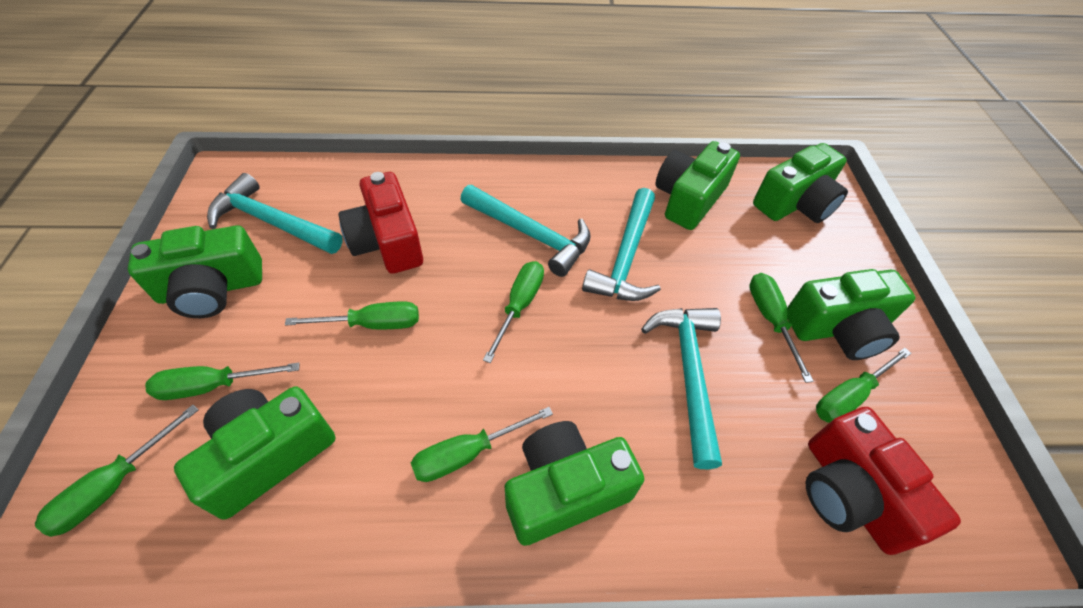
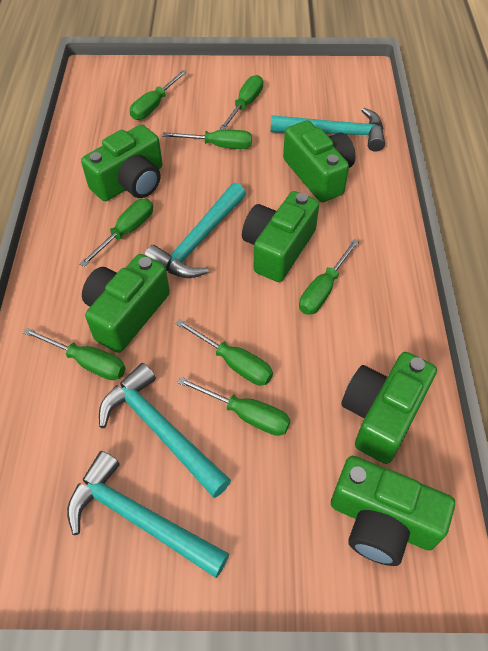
green screwdriver: [35,405,198,537] [145,363,300,400] [285,301,419,329] [411,407,553,482] [483,261,544,363] [749,273,814,383] [816,348,912,423] = 7 -> [23,328,126,380] [79,199,153,267] [130,70,187,120] [162,130,252,149] [175,319,273,386] [177,377,290,436] [220,75,263,130] [299,239,359,315] = 8
red camera: [338,172,423,274] [806,407,961,555] = 2 -> none = 0

